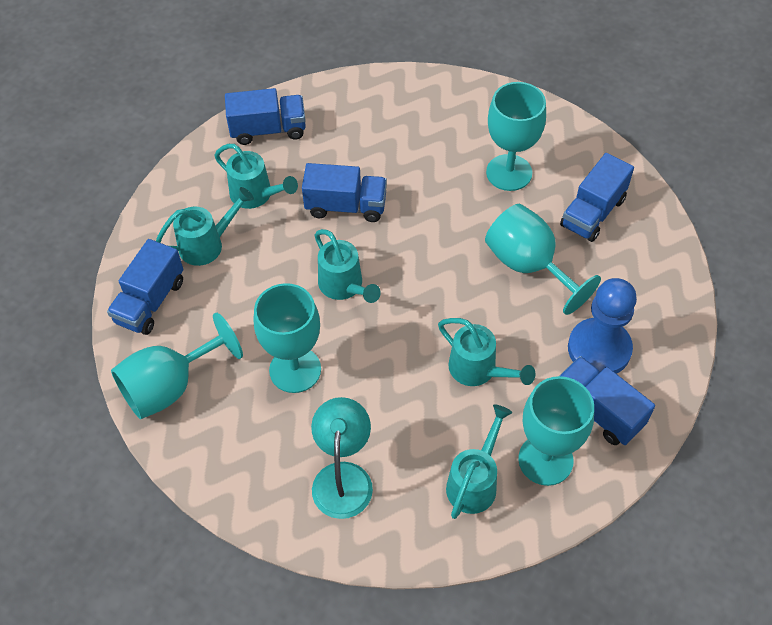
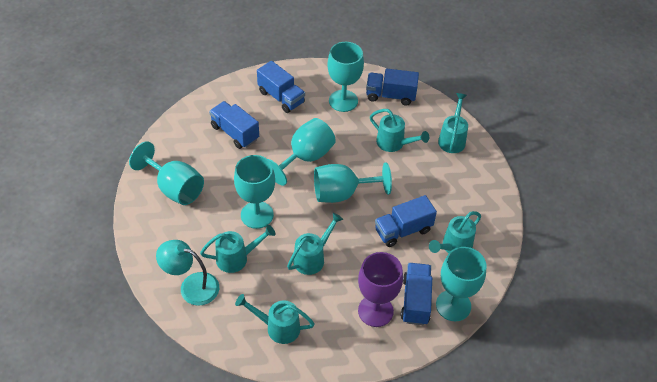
blue pawn: [568,278,637,374] = 1 -> none = 0
purple goblet: none = 0 -> [358,252,403,327] = 1
turquoise goblet: [111,313,243,419] [254,283,321,393] [485,204,601,315] [486,82,546,191] [518,376,594,486] = 5 -> [129,141,204,205] [234,155,275,229] [268,118,336,186] [314,162,392,203] [327,42,364,112] [436,247,486,321] = 6
turquoise watering can: [156,187,254,266] [215,144,298,209] [314,229,381,303] [438,318,535,386] [446,404,513,519] = 5 -> [200,225,275,273] [235,294,315,344] [287,213,343,275] [370,109,429,152] [429,211,481,253] [438,93,468,153] = 6

